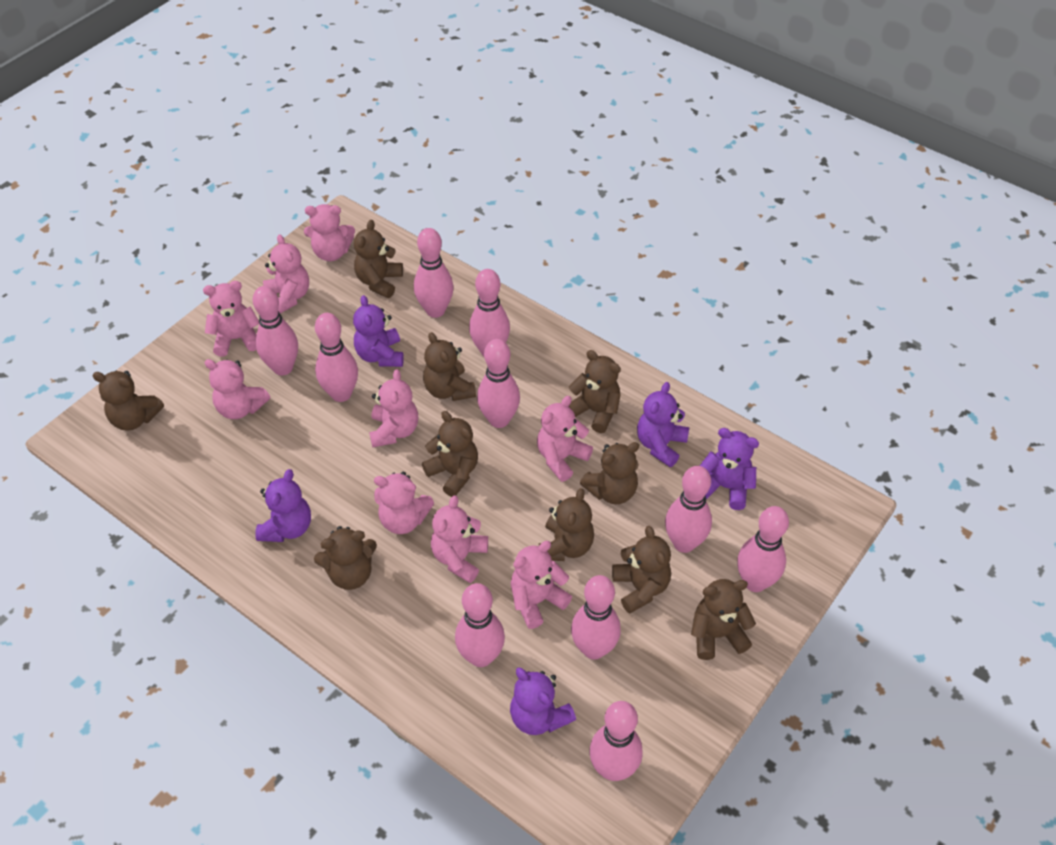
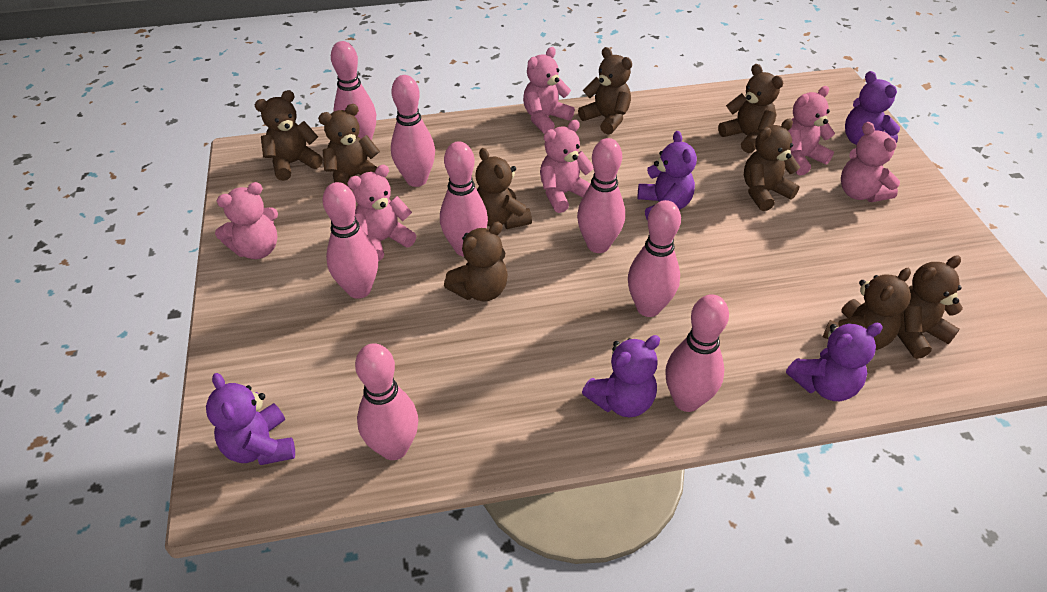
brown teddy bear: [92,371,164,431] [314,526,377,590] [354,220,403,298] [422,411,478,497] [423,332,476,401] [539,488,594,561] [569,350,621,433] [580,442,639,504] [612,526,671,614] [691,579,756,660] = 10 -> [255,90,323,181] [318,104,380,186] [444,222,508,301] [475,148,532,229] [578,47,632,135] [718,64,783,153] [744,119,800,211] [823,268,911,350] [897,255,963,359] = 9
pink bowling pin: [253,286,298,376] [315,313,358,402] [414,228,454,318] [455,583,505,667] [469,269,510,356] [477,339,520,428] [571,575,621,660] [589,701,643,781] [665,466,712,553] [737,506,789,592] = 10 -> [323,182,378,299] [331,41,376,141] [355,343,418,460] [391,75,435,187] [440,141,488,256] [577,138,625,253] [628,200,681,317] [665,294,729,412] = 8
pink teddy bear: [203,281,259,357] [204,359,270,419] [263,234,309,314] [304,204,355,261] [369,369,418,448] [374,472,434,534] [431,495,488,583] [511,541,572,629] [537,396,593,482] = 9 -> [215,182,278,259] [347,165,416,261] [523,47,575,134] [540,120,594,213] [788,86,835,176] [841,122,900,202] = 6

